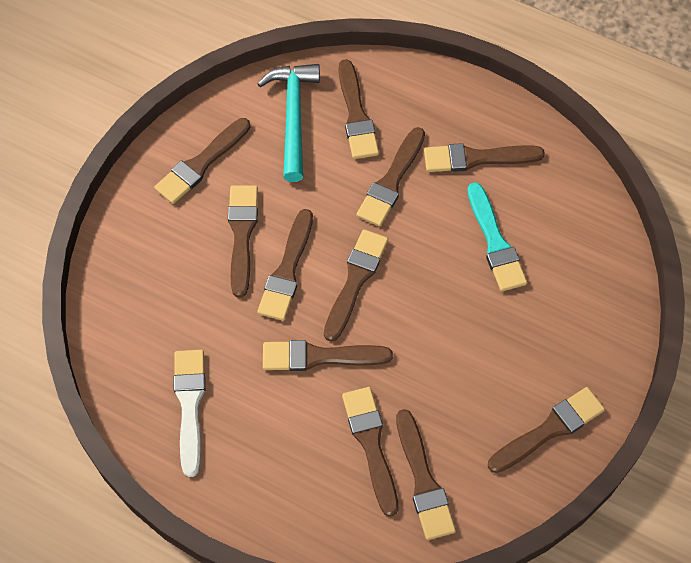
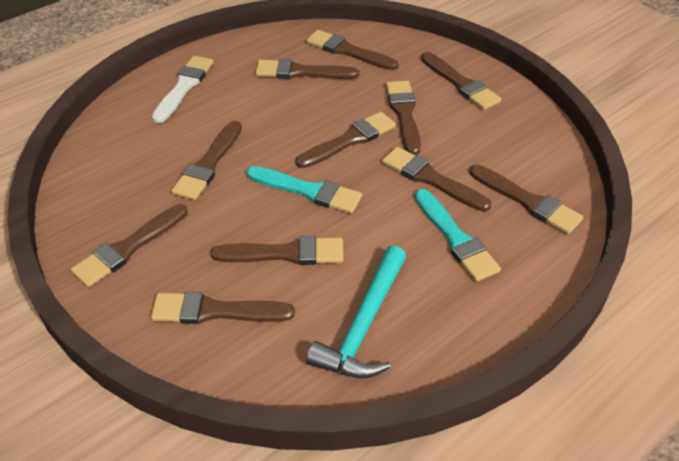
turquoise brush: [467,182,527,291] = 1 -> [246,166,362,214] [415,189,501,282] = 2

